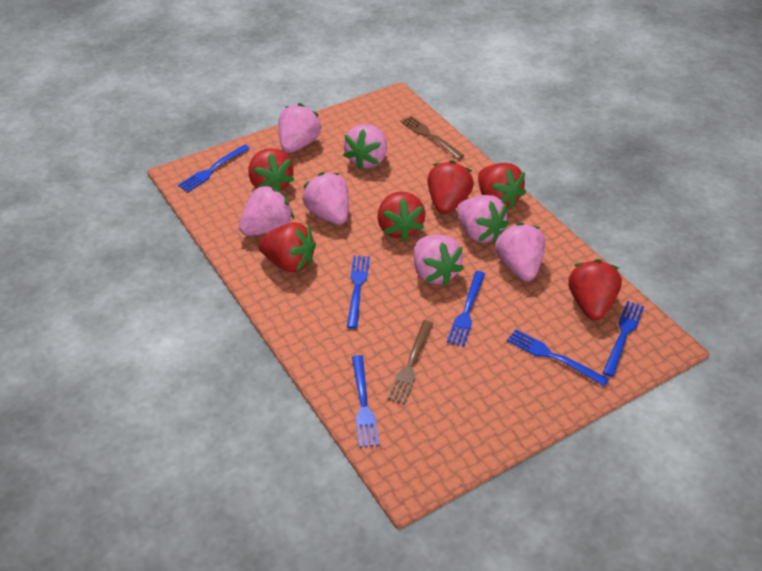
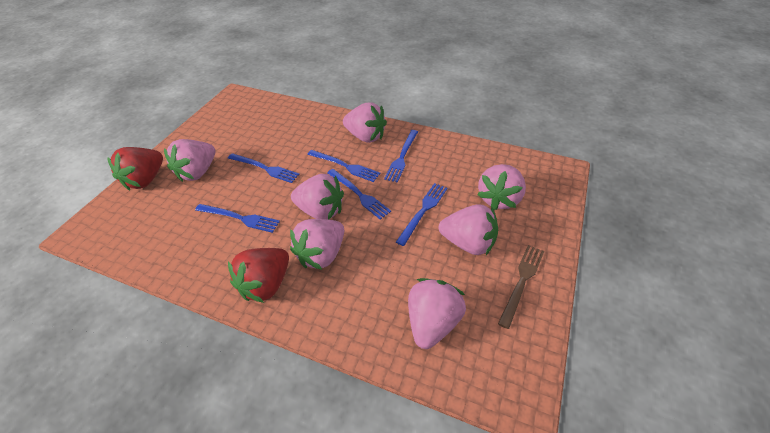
brown fork: [387,320,433,404] [401,116,465,159] = 2 -> [498,245,544,329] = 1
red strawberry: [248,148,294,192] [258,222,316,273] [377,192,426,241] [427,160,474,214] [478,163,526,210] [569,259,622,321] = 6 -> [107,147,163,190] [228,248,289,303] = 2

